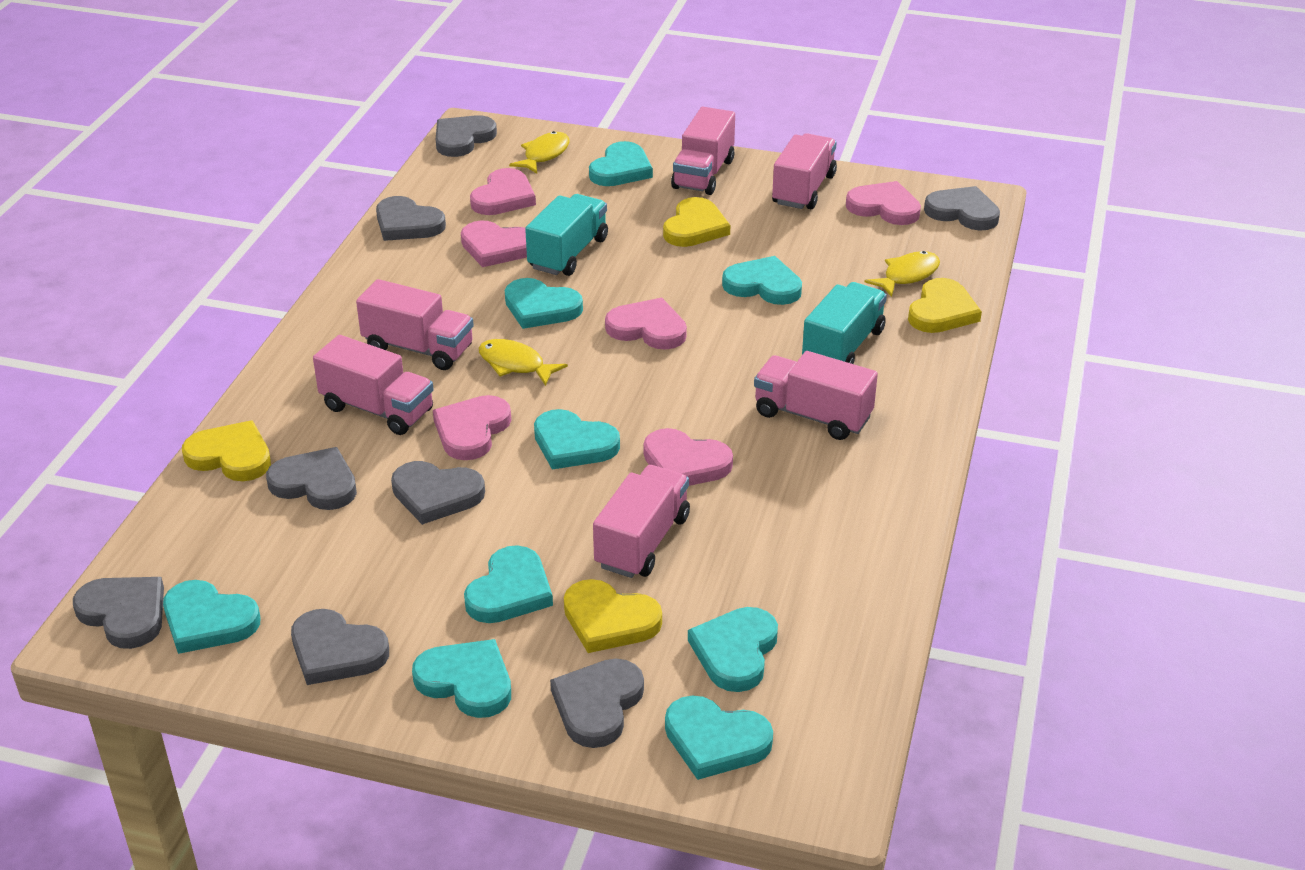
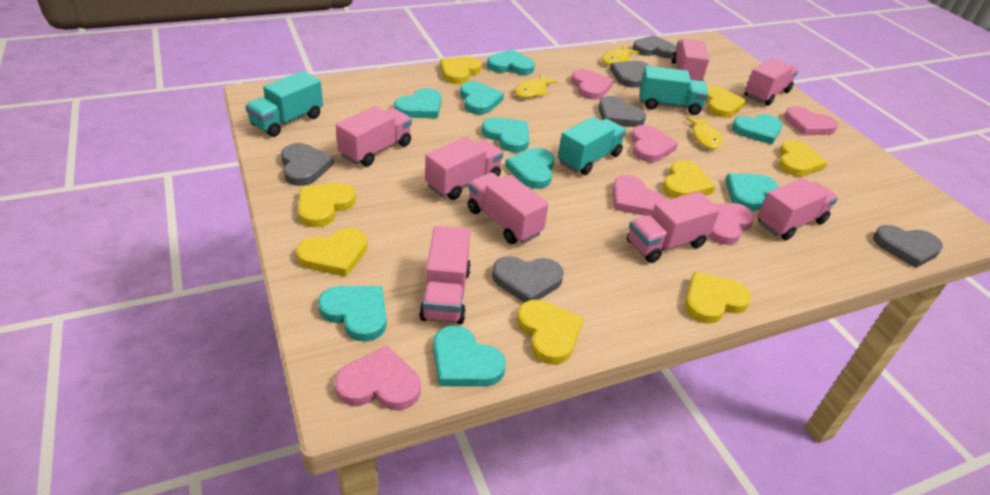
grey heart: [73,577,164,649] [266,447,357,510] [291,609,389,685] [376,196,446,241] [391,461,485,525] [436,115,497,157] [550,659,644,748] [924,186,1000,230] = 8 -> [281,143,334,186] [492,256,564,302] [598,96,646,127] [610,61,650,88] [633,35,677,58] [873,225,943,268] = 6
pink truck: [313,335,434,435] [356,279,474,370] [593,465,690,578] [671,107,735,195] [754,351,878,440] [772,133,837,209] = 6 -> [336,106,412,167] [419,226,471,324] [425,137,503,200] [468,172,549,244] [627,191,720,263] [671,39,710,81] [745,58,798,106] [758,178,838,240] = 8
turquoise truck: [525,194,608,276] [802,282,887,364] = 2 -> [245,71,323,137] [558,116,626,175] [639,66,709,115] = 3
yellow heart: [182,420,271,481] [564,579,662,653] [663,197,730,247] [908,278,982,333] = 4 -> [296,228,368,277] [298,183,356,227] [440,56,482,84] [517,300,584,365] [663,160,716,198] [685,272,752,324] [706,86,746,118] [778,140,828,176] = 8

